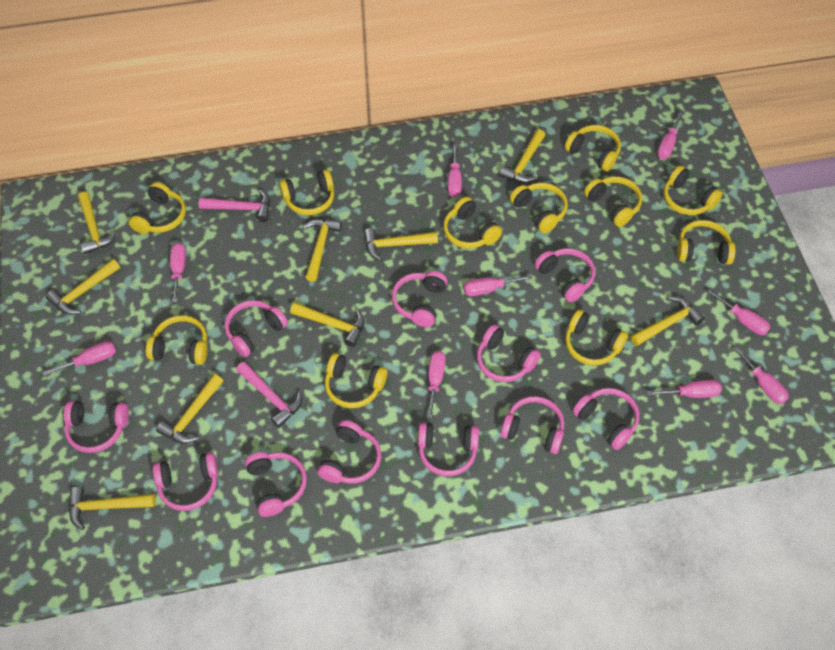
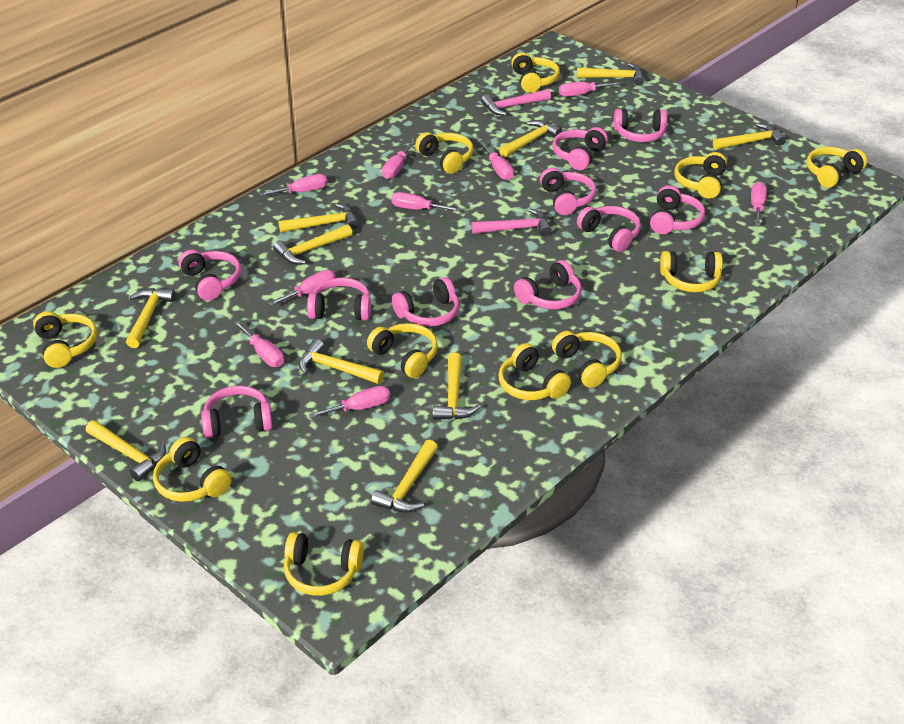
pink headphones: [64,401,129,453] [153,452,218,511] [225,300,288,357] [245,452,307,517] [317,420,381,484] [392,271,448,327] [418,422,479,476] [477,325,541,382] [500,396,564,454] [535,248,595,303] [573,388,639,450] = 11 -> [178,250,241,301] [201,386,272,438] [307,278,371,321] [392,277,459,327] [514,260,582,309] [540,168,596,215] [552,127,608,170] [577,206,641,252] [614,109,667,142] [650,185,705,234] = 10
yellow hammer: [46,259,120,315] [69,487,155,530] [78,192,118,254] [156,374,223,444] [290,302,365,347] [303,219,342,282] [364,228,438,261] [499,129,545,183] [630,296,705,346] = 9 -> [86,420,166,481] [126,288,175,348] [273,224,352,264] [278,203,359,233] [299,339,384,384] [371,440,438,513] [433,353,480,420] [499,120,562,158] [577,63,644,85] [713,123,786,150] = 10

